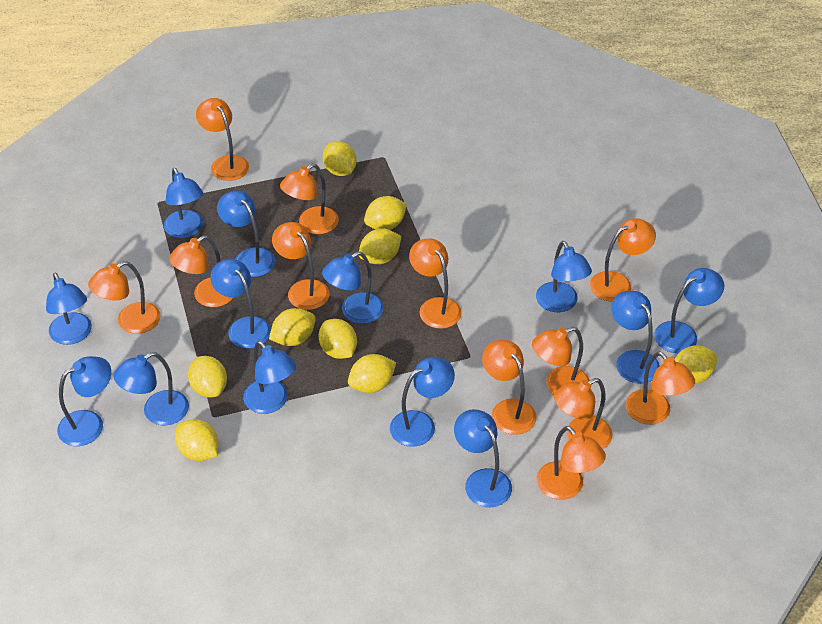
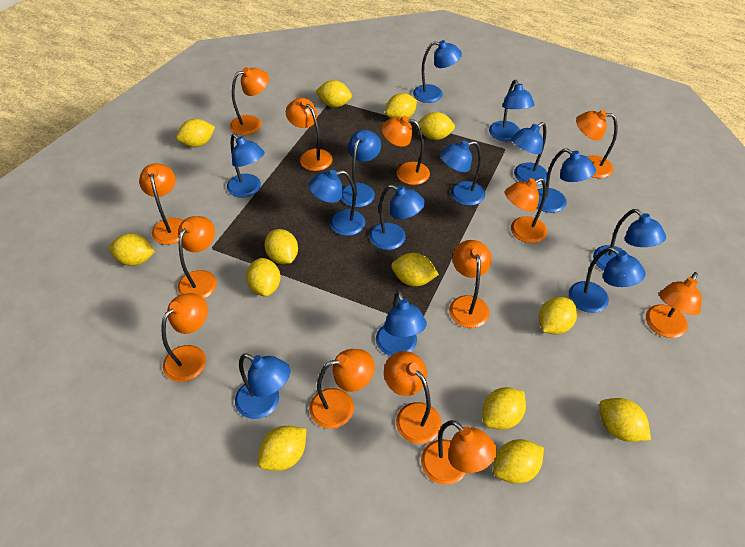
orange lamp: [88,261,161,334] [169,235,234,307] [196,98,249,181] [272,222,329,310] [280,164,339,234] [409,239,462,329] [482,340,536,435] [532,327,590,395] [536,426,606,500] [554,378,612,449] [590,218,656,302] [625,351,695,425] = 12 -> [139,163,184,245] [161,293,208,382] [178,216,217,299] [230,67,269,135] [286,98,333,171] [309,349,375,429] [381,116,430,185] [384,351,441,444] [421,420,497,485] [449,240,492,328] [505,178,547,243] [576,110,618,178] [646,272,702,338] = 13
yellow lemon: [175,419,219,461] [188,356,227,397] [269,308,316,346] [319,319,357,359] [323,141,357,176] [348,354,396,393] [359,229,401,264] [364,196,407,230] [675,345,717,384] = 9 -> [109,233,155,266] [176,119,215,147] [246,258,281,296] [258,426,306,471] [265,229,298,264] [316,80,352,107] [385,93,417,118] [391,253,439,286] [418,112,455,140] [482,387,526,430] [493,439,544,484] [539,297,577,335] [599,398,651,442] = 13

